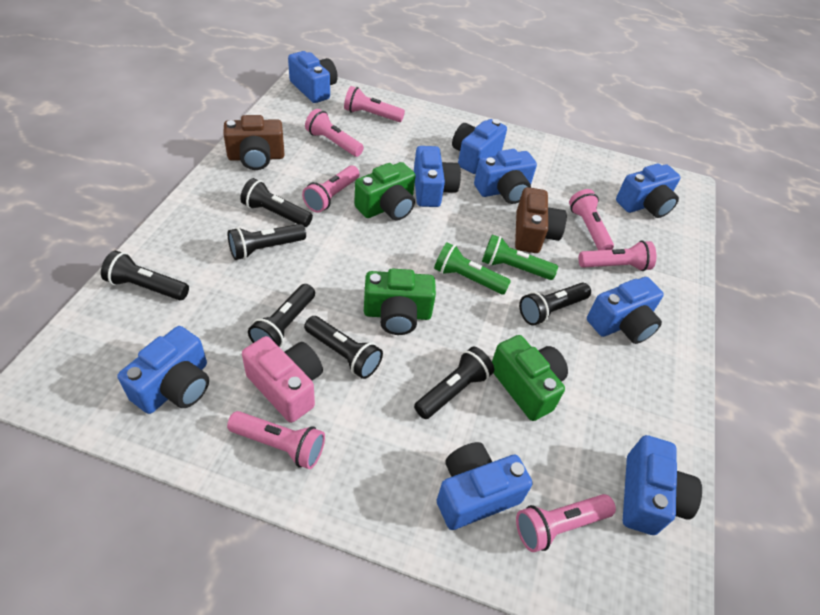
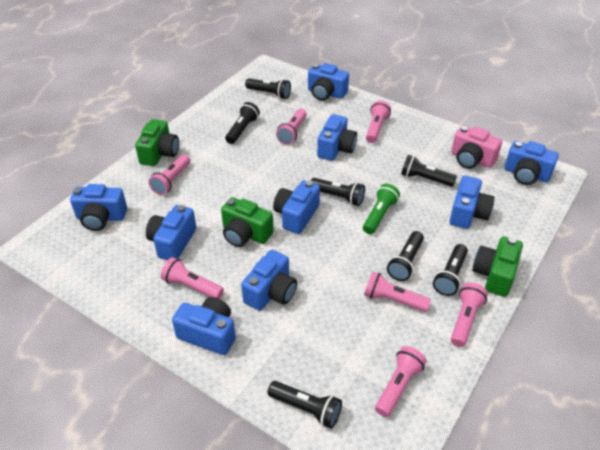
brown camera: [223,115,285,170] [515,187,567,253] = 2 -> none = 0
green flashlight: [434,242,511,295] [482,235,558,280] = 2 -> [363,184,400,234] = 1

